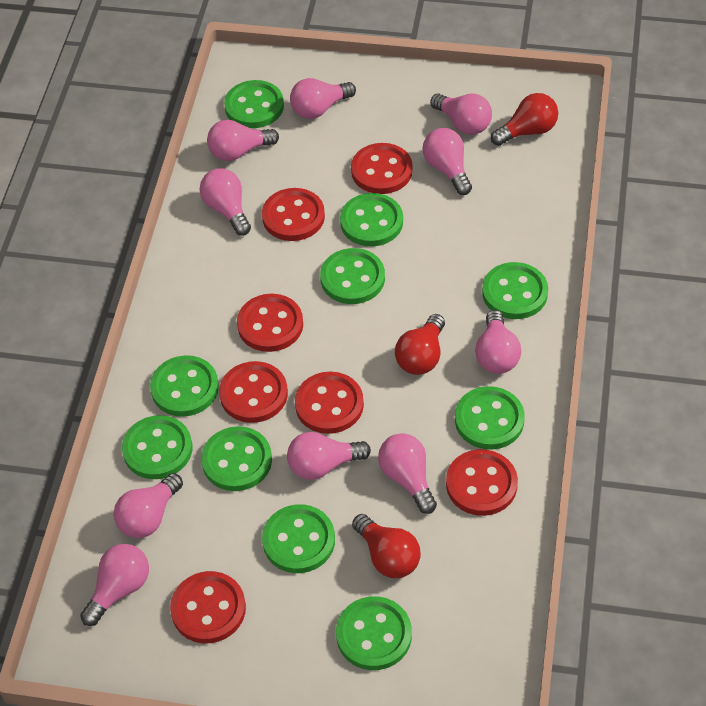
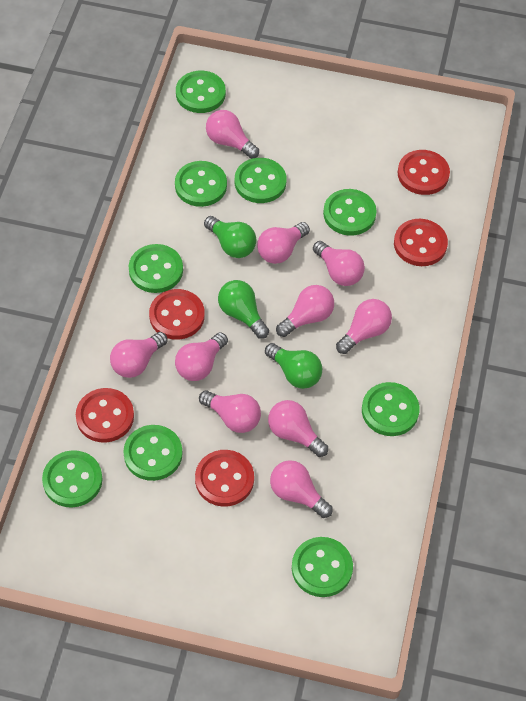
green button: [122,415,192,479] [150,355,219,417] [201,426,272,491] [224,80,284,128] [262,504,335,573] [320,248,385,304] [336,596,412,670] [340,193,403,247] [455,386,525,450] [482,262,548,319] = 10 -> [42,450,103,508] [123,425,183,481] [129,244,183,293] [175,161,227,207] [176,70,226,113] [235,158,286,203] [292,537,353,597] [323,189,377,236] [362,382,420,436] = 9
green light bulb: none = 0 -> [204,216,256,258] [218,280,269,339] [265,343,322,389] = 3
red button: [170,571,246,643] [219,361,288,423] [237,294,303,352] [262,188,325,241] [295,371,364,434] [351,143,413,194] [446,449,518,516] = 7 -> [76,388,134,443] [149,289,205,340] [195,450,254,507] [394,219,448,266] [398,150,450,195] = 5
red light bulb: [352,514,421,578] [395,314,445,375] [491,93,558,146] = 3 -> none = 0

